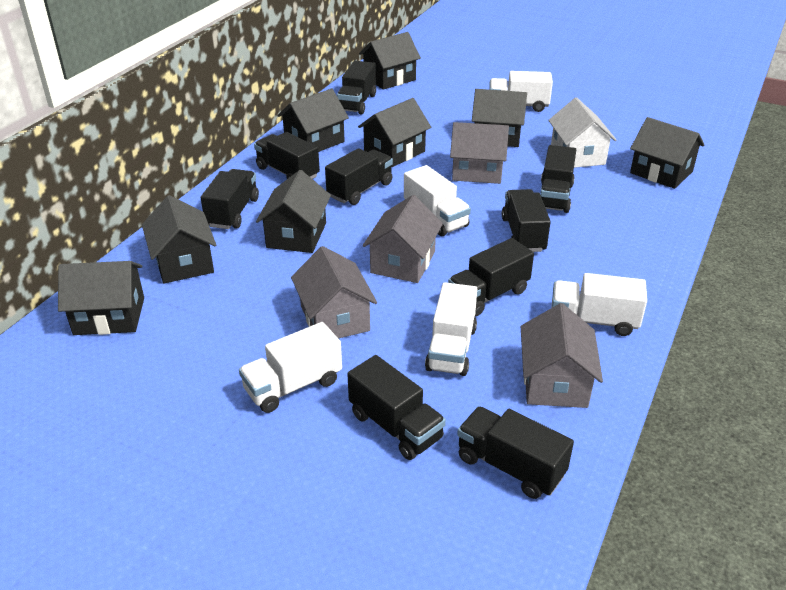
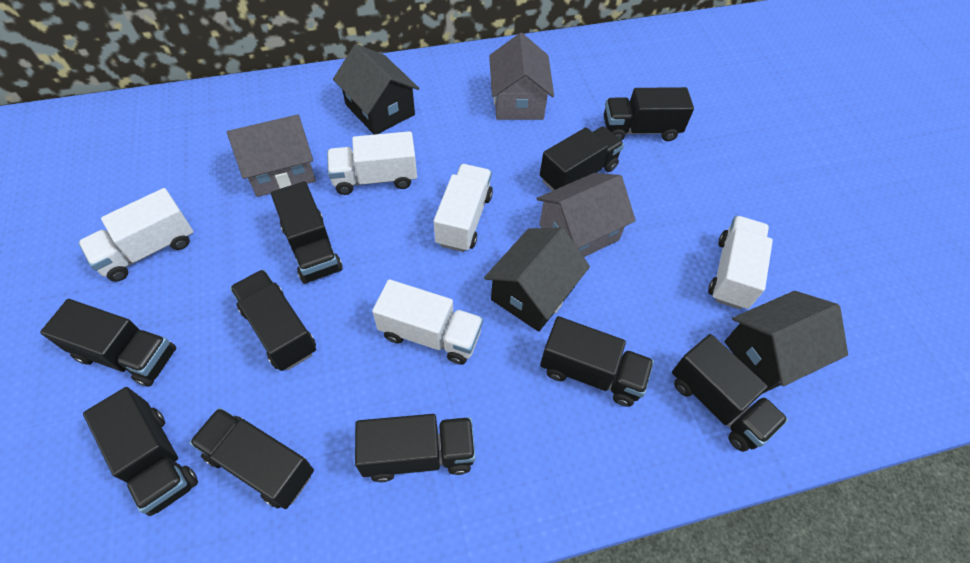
black house: [58,261,144,335] [142,195,216,284] [256,170,331,253] [278,88,349,152] [358,98,431,167] [359,32,421,90] [472,89,527,147] [630,117,704,189] = 8 -> [333,44,420,135] [484,227,590,332] [724,291,848,393] = 3
black truck: [201,169,259,229] [254,132,320,179] [325,148,393,205] [337,61,376,114] [347,355,446,460] [448,238,534,317] [457,406,574,499] [502,189,551,252] [540,145,576,213] = 9 -> [40,299,176,387] [83,387,198,516] [189,408,314,509] [230,269,316,371] [271,181,343,284] [355,414,476,482] [540,126,624,191] [540,316,654,407] [604,87,694,141] [672,334,788,452] = 10
grey house: [291,246,377,339] [363,195,443,283] [450,122,509,184] [521,303,603,408] = 4 -> [227,114,316,197] [489,33,554,120] [537,173,636,257] = 3
white house: [548,97,616,168] = 1 -> none = 0

